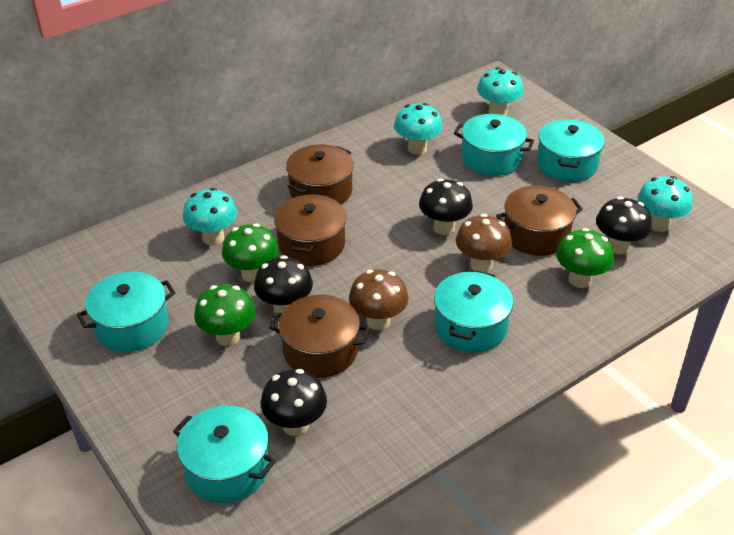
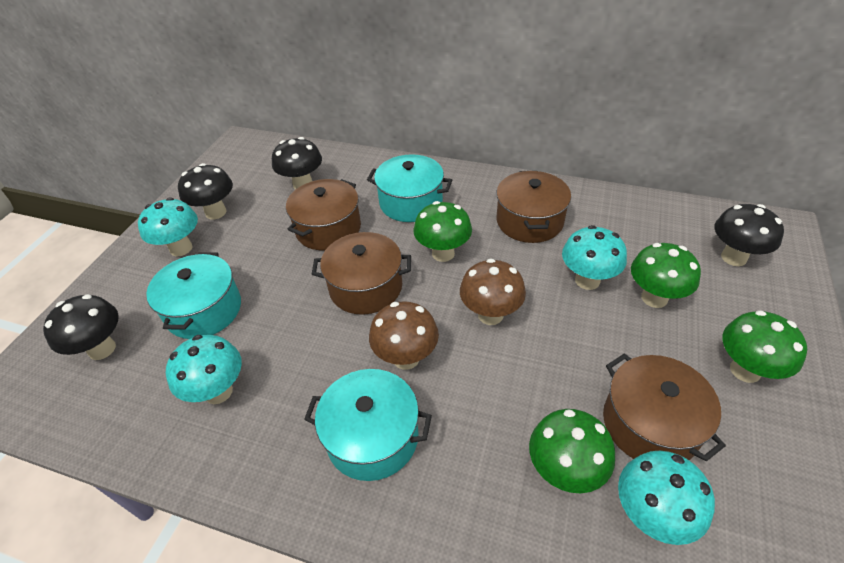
green mushroom: [194,284,255,346] [222,223,279,282] [556,228,614,288] = 3 -> [413,201,472,262] [529,409,615,493] [631,243,701,308] [722,310,807,383] = 4
turquoise pot: [77,272,175,352] [173,406,276,503] [434,270,513,352] [454,114,534,176] [537,119,605,182] = 5 -> [146,252,241,339] [304,369,432,481] [367,154,452,222] = 3

